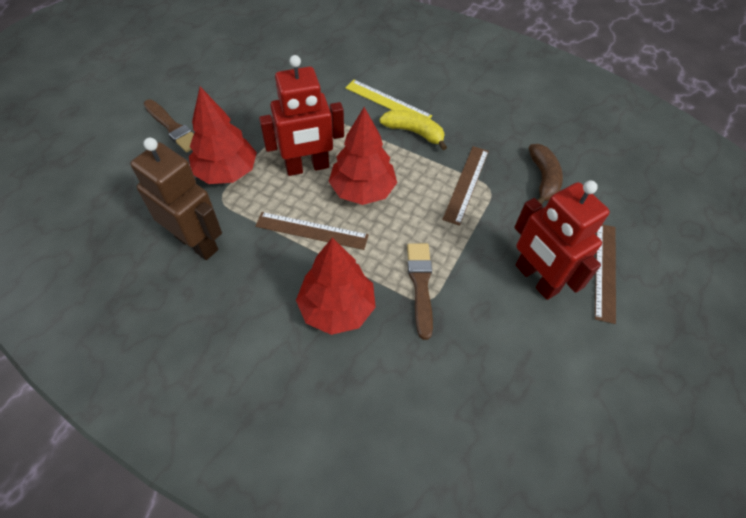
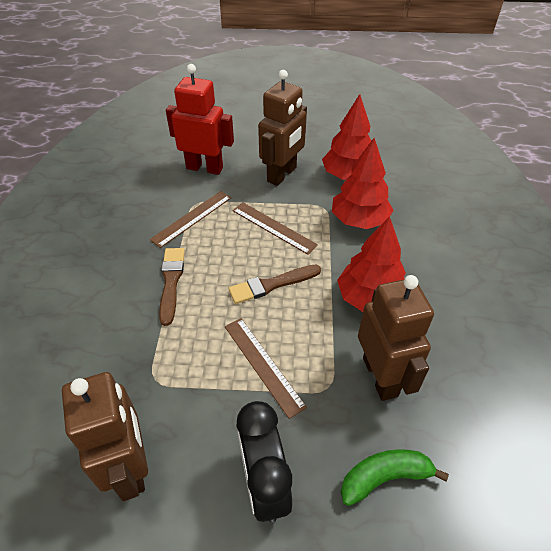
black clock: none = 0 -> [236,401,292,522] = 1
brown banana: [529,144,563,204] = 1 -> none = 0
brown robot: [130,138,222,260] = 1 -> [62,372,148,501] [258,70,307,186] [358,275,434,401] = 3
green banana: none = 0 -> [341,449,449,506] = 1
red robot: [259,55,344,176] [514,181,610,300] = 2 -> [166,64,234,175] = 1
yellow banana: [380,110,447,150] = 1 -> none = 0
yellow ruler: [345,80,432,119] = 1 -> none = 0

